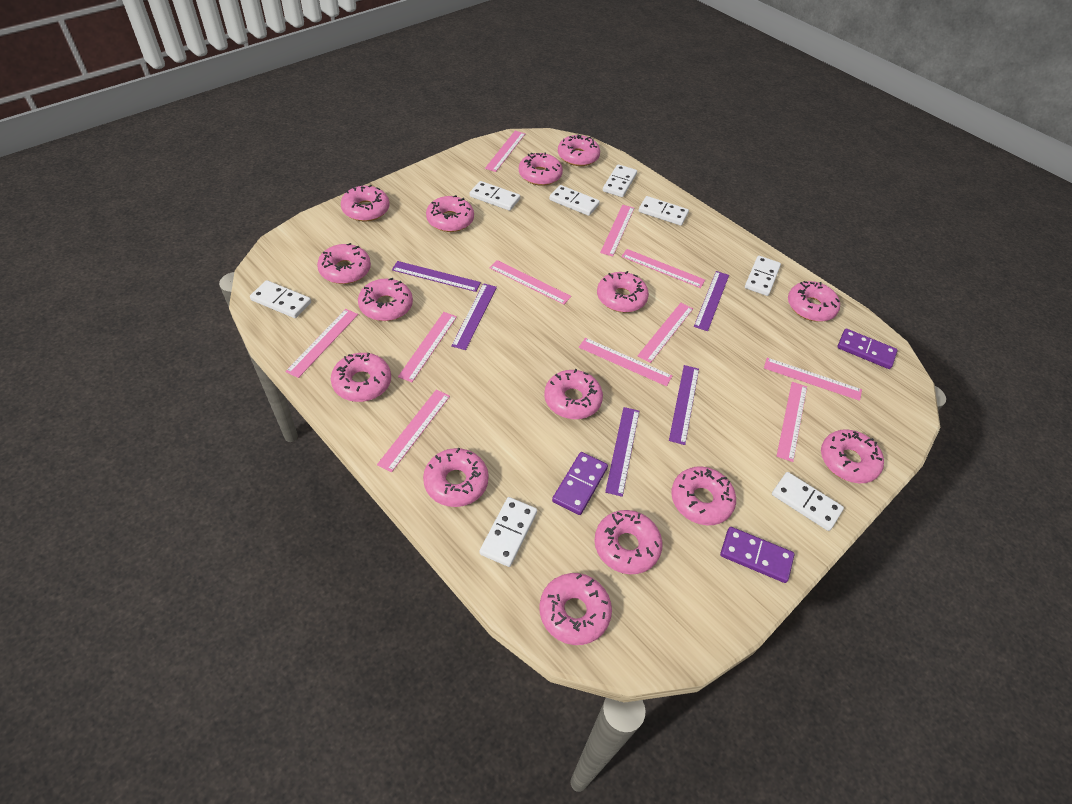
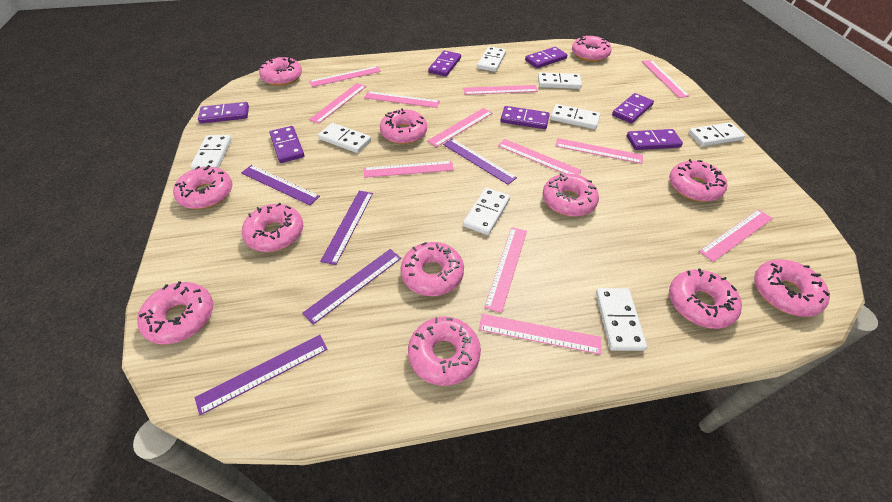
pink donut: [317,243,371,284] [331,353,391,402] [341,185,390,221] [358,278,413,321] [423,448,489,507] [426,195,474,232] [519,152,563,186] [539,573,612,645] [544,369,603,419] [558,135,600,166] [594,510,663,574] [597,271,649,312] [671,466,736,525] [788,281,840,322] [821,429,884,483] = 15 -> [137,281,213,344] [173,165,232,209] [242,203,304,252] [259,56,302,86] [380,108,427,144] [401,242,464,296] [408,317,481,386] [543,173,599,217] [572,36,612,62] [669,159,727,202] [669,269,742,329] [754,259,830,317] = 12
pink ruler: [285,309,358,378] [377,389,450,472] [398,312,457,382] [485,131,525,172] [489,260,571,305] [579,338,672,386] [600,205,634,257] [621,249,705,288] [638,303,693,363] [764,358,862,401] [777,382,807,462] = 11 -> [309,66,381,87] [309,83,366,124] [364,91,440,108] [364,161,454,178] [427,108,493,147] [464,85,538,95] [479,314,601,355] [484,227,527,313] [498,139,582,175] [555,138,643,164] [642,60,689,98] [699,209,773,262] = 12
purple domino: [552,452,608,515] [720,527,795,583] [837,329,898,369] = 3 -> [198,102,249,124] [270,126,304,163] [428,51,461,76] [500,106,550,129] [525,47,567,68] [612,93,654,124] [627,129,683,150] = 7

